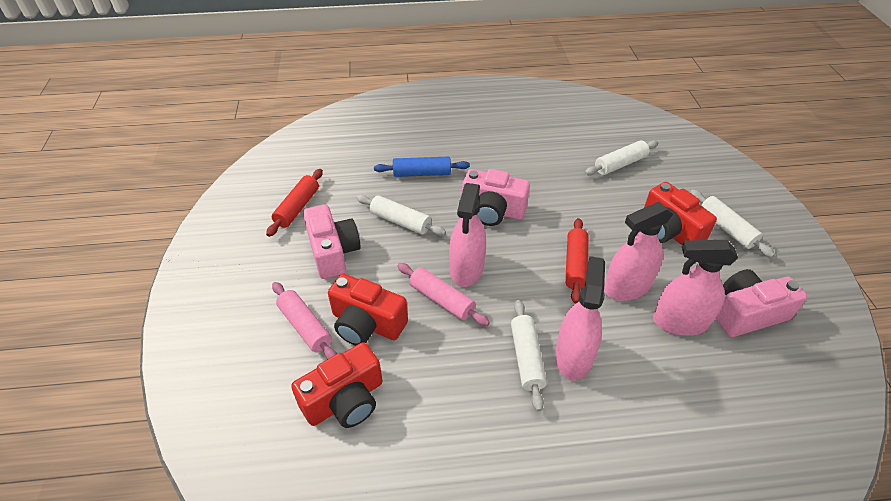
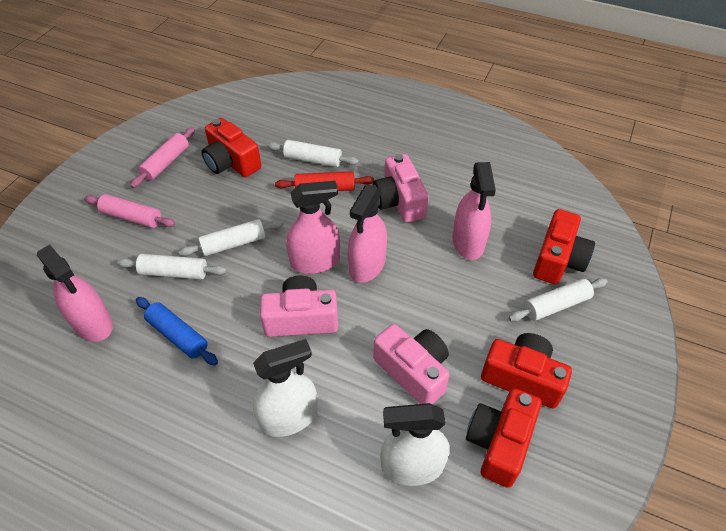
red camera: [291,342,383,428] [328,274,408,346] [644,182,717,245] = 3 -> [202,118,262,177] [466,388,542,488] [481,333,572,409] [533,209,595,284] = 4
red rolling pin: [266,169,323,237] [565,218,589,303] = 2 -> [275,171,374,191] = 1
white spray bottle: none = 0 -> [253,339,318,437] [381,403,450,486] = 2

